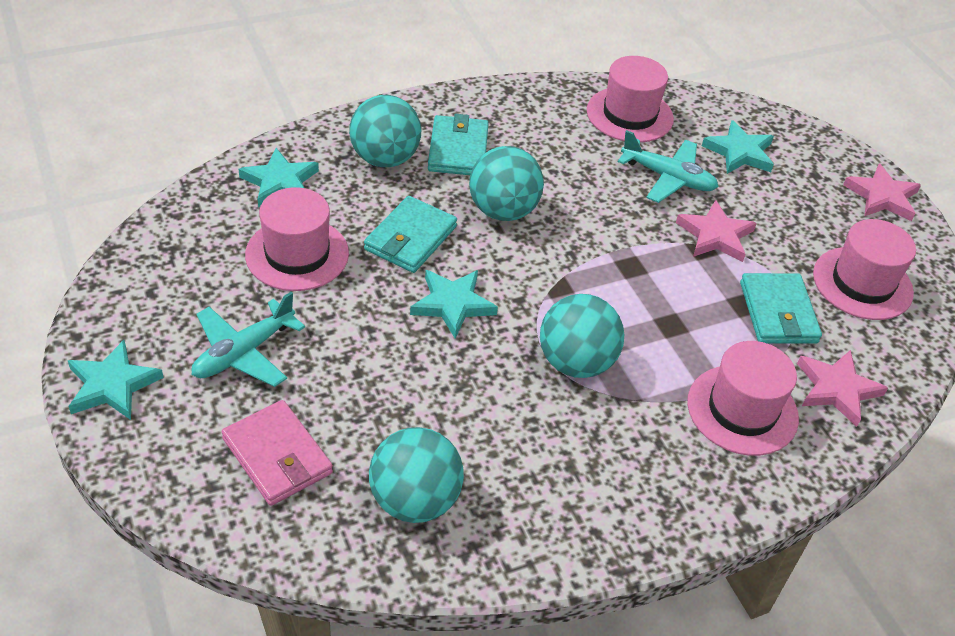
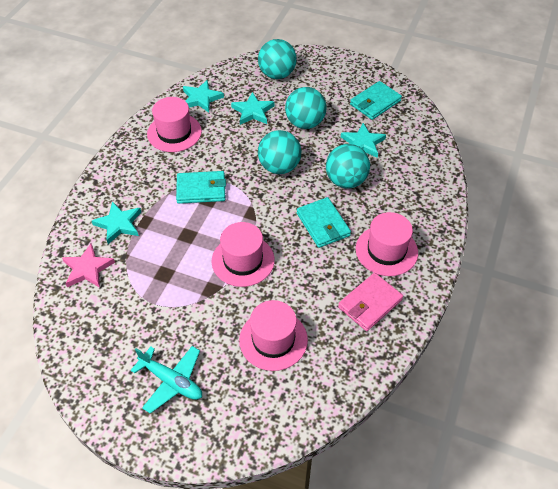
pink star: [676,200,757,262] [797,350,888,427] [843,163,921,221] = 3 -> [62,244,115,288] = 1
turquoise plane: [191,292,305,387] [618,130,718,203] = 2 -> [131,346,202,414] = 1

